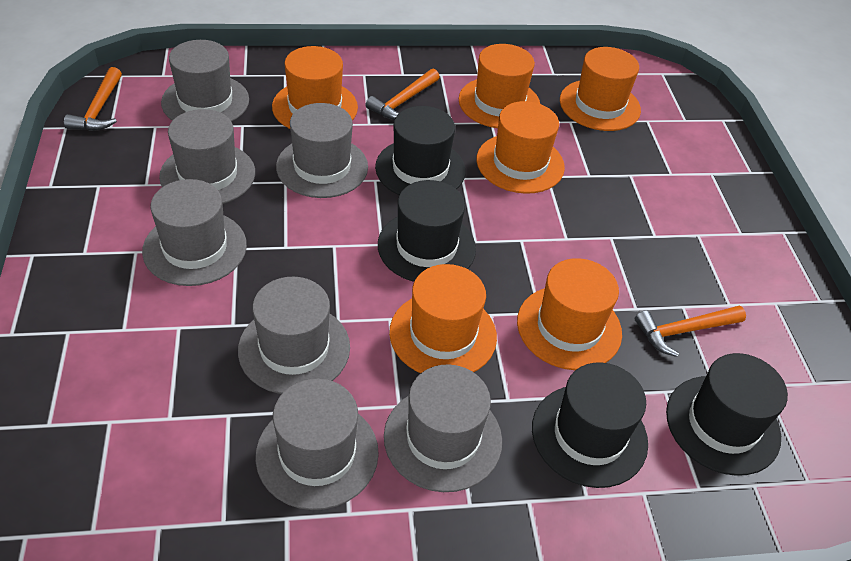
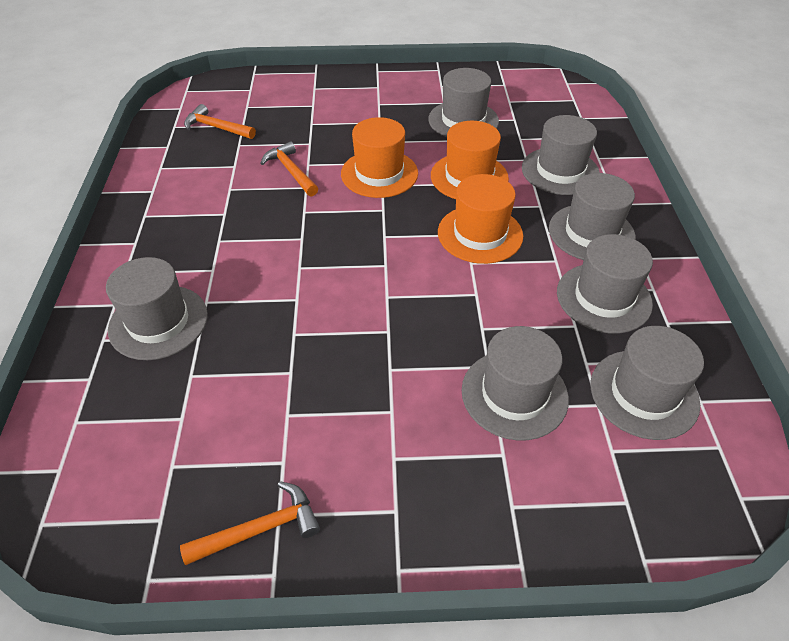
black hat: [375,106,466,195] [378,180,476,282] [532,362,648,488] [666,353,788,476] = 4 -> none = 0
orange hat: [272,46,358,129] [389,264,497,373] [459,44,540,128] [476,101,565,194] [517,258,622,370] [560,47,641,131] = 6 -> [341,117,418,198] [431,121,509,199] [438,174,523,264] = 3

